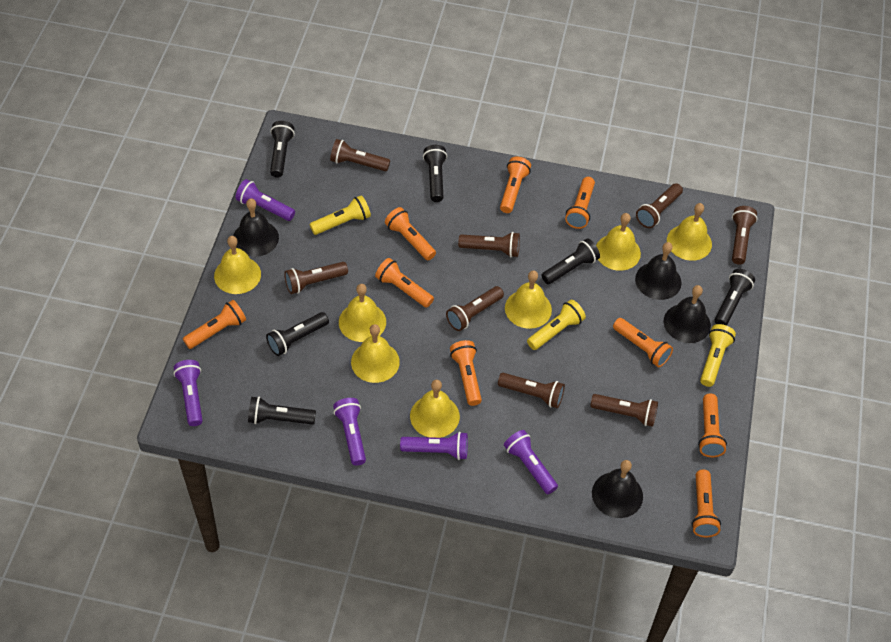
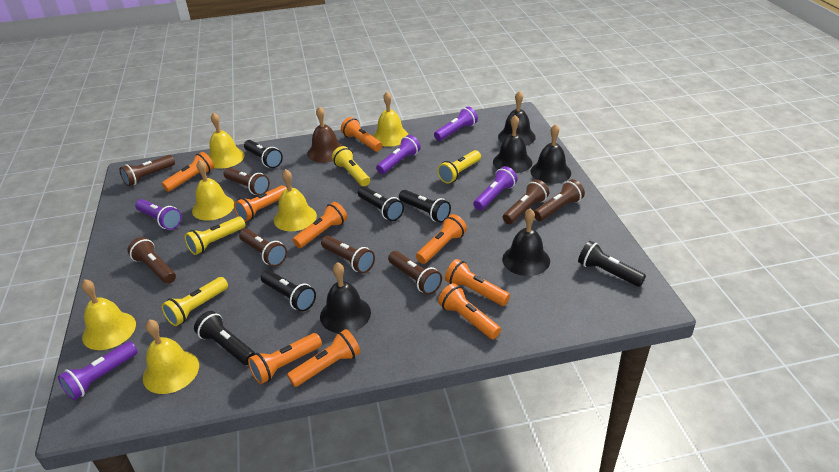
black bell: [233,198,279,257] [592,460,643,518] [635,242,681,300] [664,285,711,343] = 4 -> [320,262,371,333] [493,115,532,173] [498,91,536,146] [502,208,550,276] [531,124,571,184] = 5
brown bell: none = 0 -> [307,106,342,163] = 1
yellow bell: [214,236,261,294] [339,284,386,342] [351,324,400,383] [410,380,460,438] [505,271,552,329] [596,213,641,271] [667,203,712,261] = 7 -> [81,279,136,350] [143,319,199,394] [192,160,234,221] [209,112,244,169] [274,169,317,231] [373,92,408,147] = 6
yellow flashlight: [310,195,371,235] [527,300,586,350] [700,324,736,387] = 3 -> [161,277,228,326] [184,216,245,255] [332,146,370,186] [437,150,481,184] = 4

